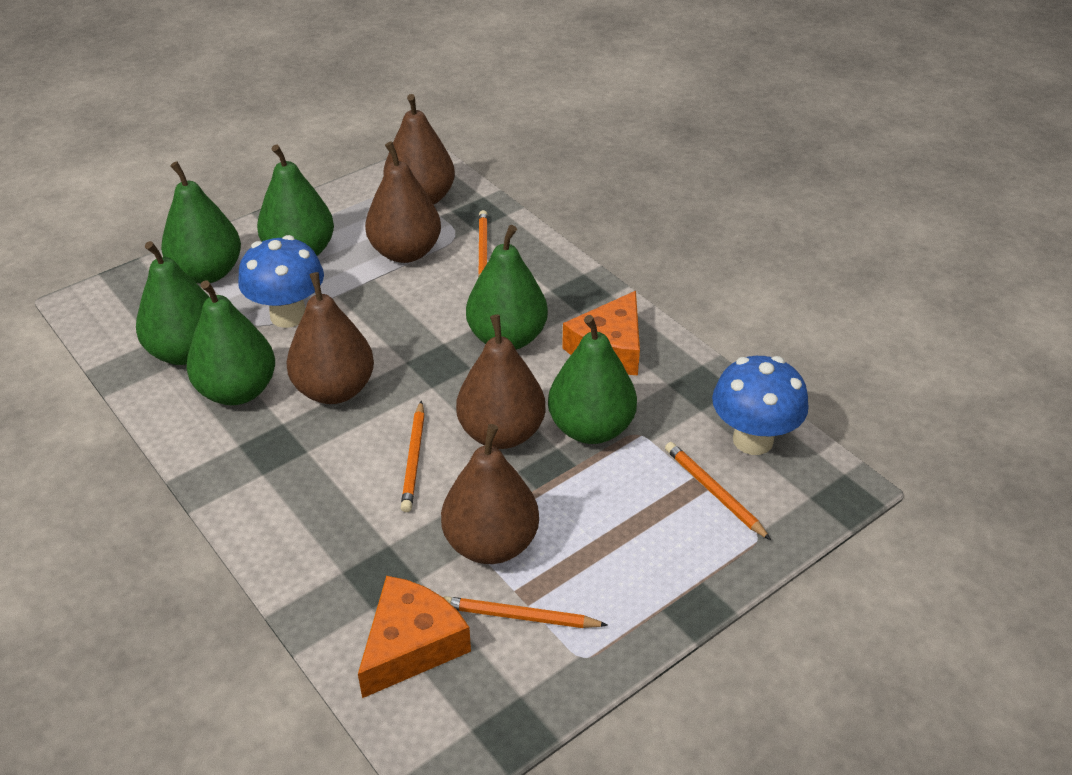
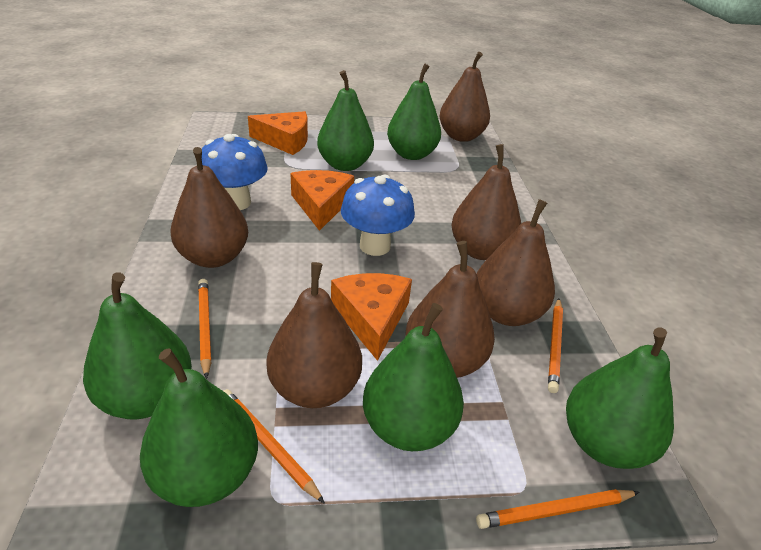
brown pear: [287,272,374,404] [365,141,441,263] [383,94,455,205] [441,424,539,564] [456,314,546,449] = 5 -> [170,147,248,268] [266,262,362,408] [405,241,495,378] [439,52,490,142] [451,144,521,260] [477,199,555,326] = 6
orange cheese: [358,576,471,698] [562,291,640,375] = 2 -> [248,111,308,155] [290,170,354,231] [331,273,412,361] = 3

